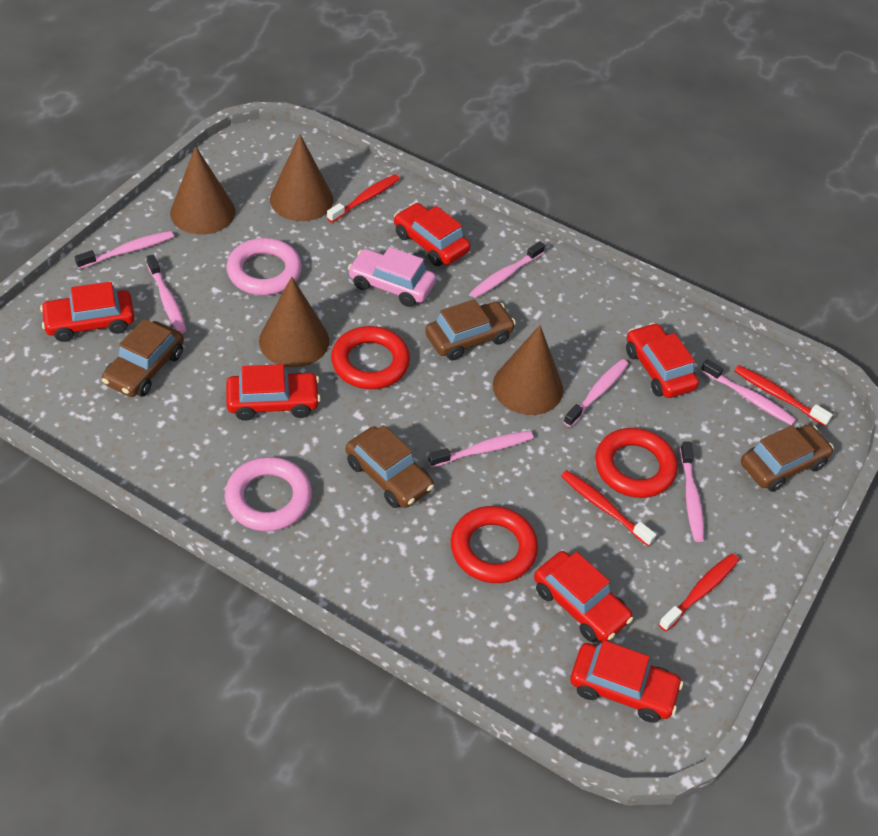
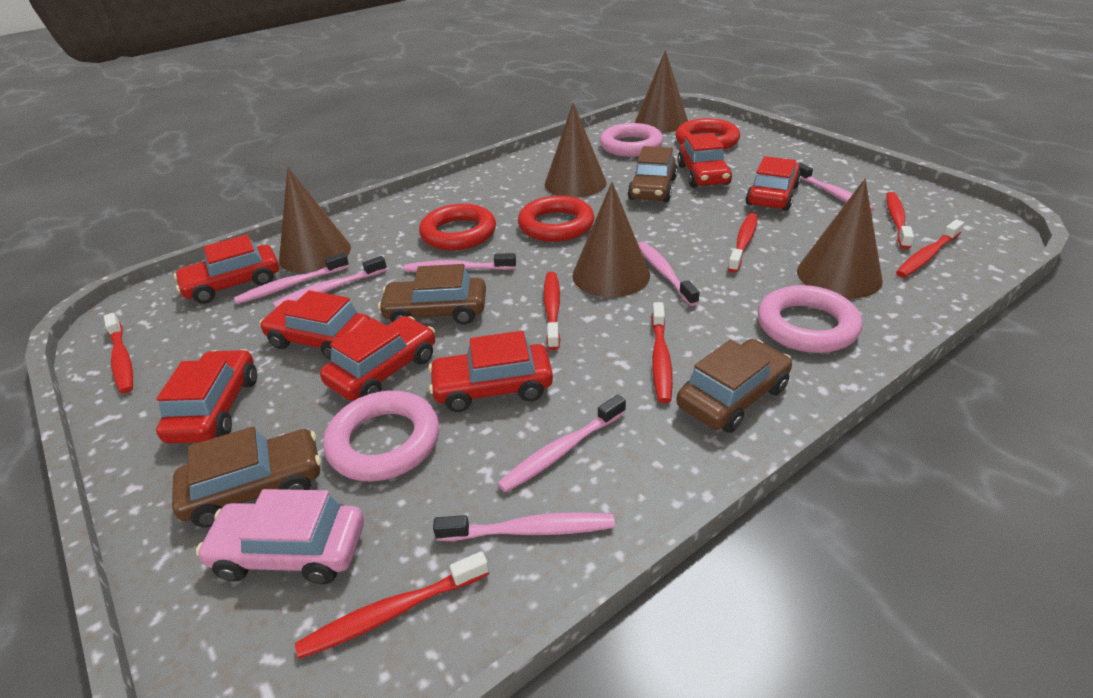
brown cone: [170,146,235,235] [259,277,329,367] [270,134,333,221] [493,325,563,415] = 4 -> [279,167,351,273] [545,103,606,198] [572,182,650,297] [635,50,688,133] [797,179,883,299] = 5
pink ring: [225,457,312,531] [226,238,302,295] = 2 -> [323,391,439,482] [600,123,663,157] [758,285,862,353] = 3
red car: [40,282,135,342] [226,364,321,421] [394,203,471,266] [534,551,633,642] [570,640,683,723] [626,323,699,398] = 6 -> [156,349,257,443] [174,234,279,304] [260,290,370,360] [320,316,435,401] [428,331,553,412] [677,133,732,188] [745,156,801,211] = 7
red toothbrush: [327,174,400,223] [561,470,656,546] [658,554,739,631] [734,365,833,426] = 4 -> [104,313,133,394] [295,551,489,659] [544,272,560,350] [651,302,673,403] [728,213,758,273] [886,192,914,249] [896,219,964,278] = 7

